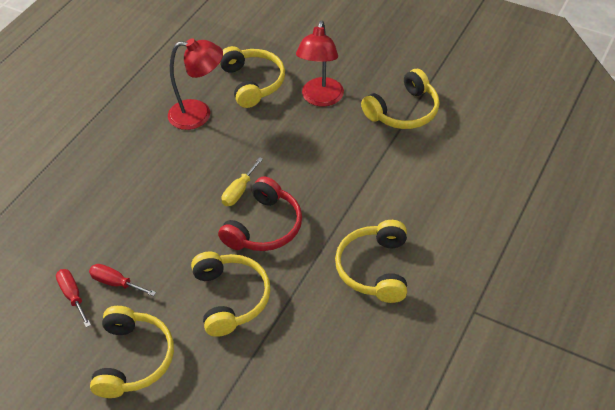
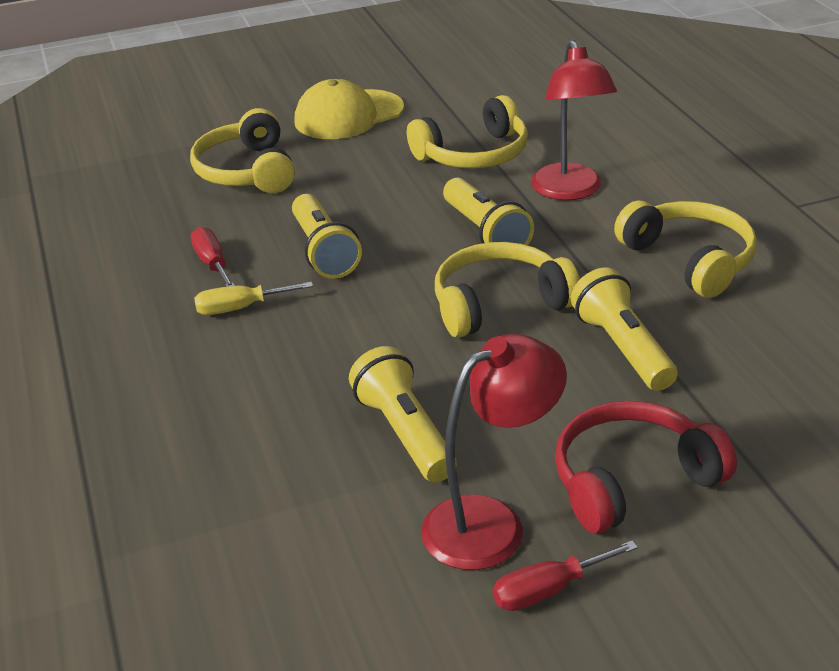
yellow cap: none = 0 -> [294,79,404,139] = 1
yellow flashlight: none = 0 -> [292,194,362,279] [349,346,456,482] [443,178,534,245] [571,267,678,391] = 4
yellow headphones: [90,306,174,398] [191,252,271,337] [219,46,285,108] [335,220,407,303] [361,69,440,129] = 5 -> [190,108,295,193] [407,95,528,168] [435,242,580,338] [614,201,757,298] = 4

